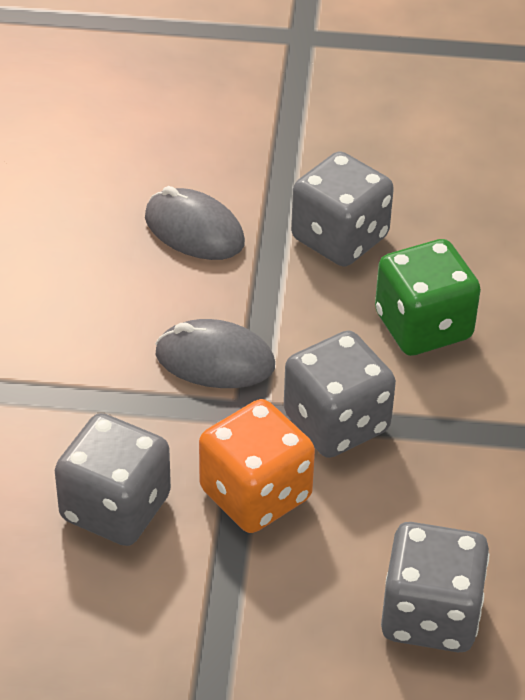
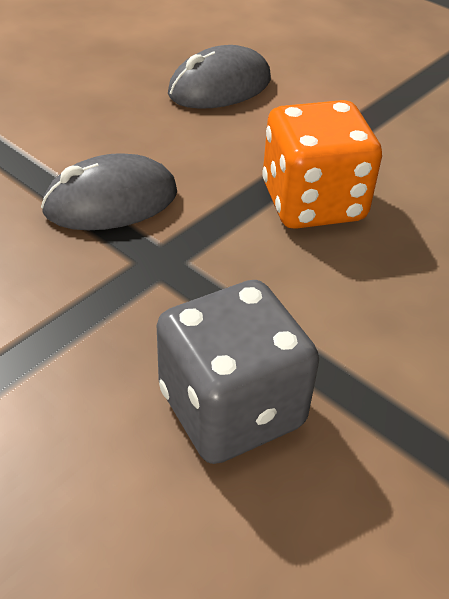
green dice: [375,239,481,356] = 1 -> none = 0
grey dice: [55,413,171,546] [284,330,396,458] [291,151,394,267] [381,522,489,652] = 4 -> [157,280,319,464] = 1

